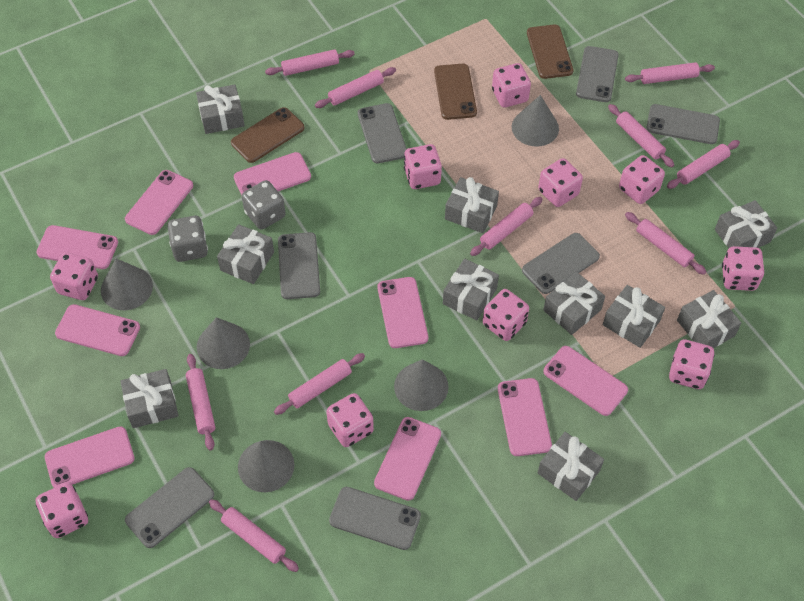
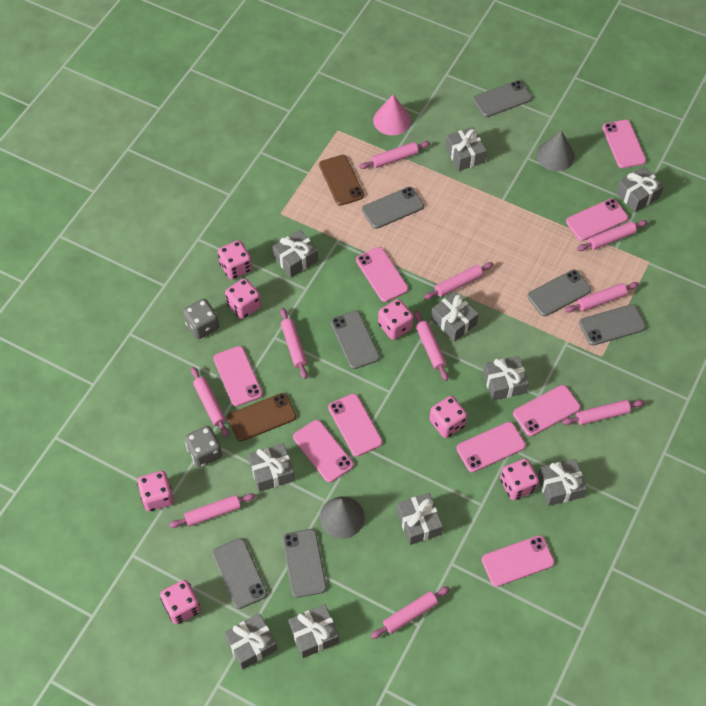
brown phone: [231,107,305,163] [434,64,477,120] [527,25,573,79] = 3 -> [228,393,296,441] [319,155,364,206] = 2
grey cone: [101,259,153,310] [197,317,250,369] [238,440,294,492] [394,359,448,411] [512,95,559,146] = 5 -> [320,496,365,539] [536,130,575,171] = 2
pink cone: none = 0 -> [373,95,411,135] = 1
pink dice: [36,483,88,538] [50,252,98,300] [326,393,374,447] [404,144,442,189] [483,289,529,341] [492,63,531,108] [538,158,583,207] [619,155,665,204] [669,339,715,389] [722,246,764,291] = 10 -> [137,471,174,511] [160,580,201,624] [218,240,252,280] [225,278,261,319] [378,299,414,340] [429,396,467,438] [500,459,539,500] = 7

